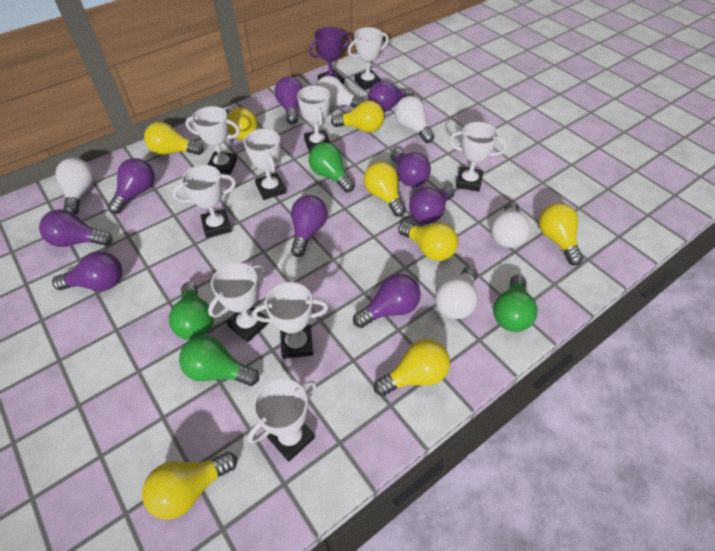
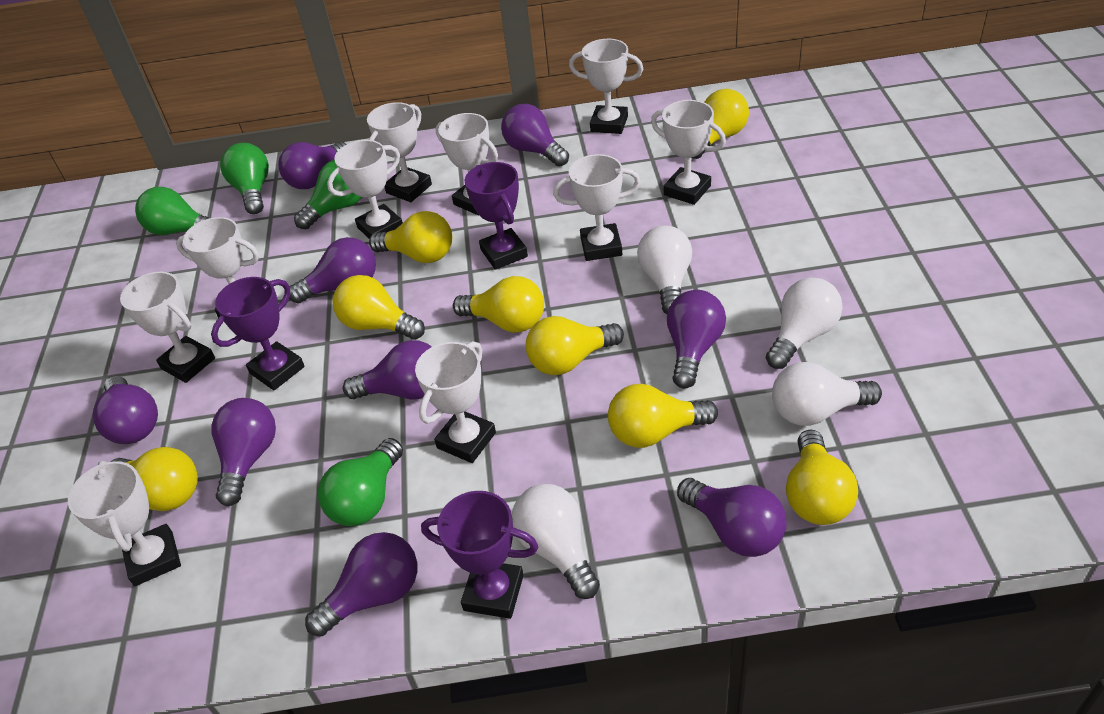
purple trophy: [309,27,350,84] = 1 -> [211,277,305,390] [421,491,539,619] [465,162,528,270] = 3
white light bulb: [55,158,95,215] [316,76,364,107] [395,96,435,143] [435,266,478,319] [491,202,530,248] = 5 -> [512,484,600,599] [637,225,692,314] [766,278,843,369] [772,362,882,426] = 4
white trophy: [173,165,236,238] [185,106,240,174] [208,263,269,342] [244,129,286,200] [247,379,316,462] [253,282,328,359] [297,86,330,153] [348,27,389,90] [449,122,507,192] = 9 -> [68,461,181,586] [120,272,215,383] [176,217,259,318] [327,140,403,239] [367,102,432,202] [415,341,496,463] [436,113,498,215] [553,154,640,261] [569,39,643,134] [651,100,726,205] = 10

